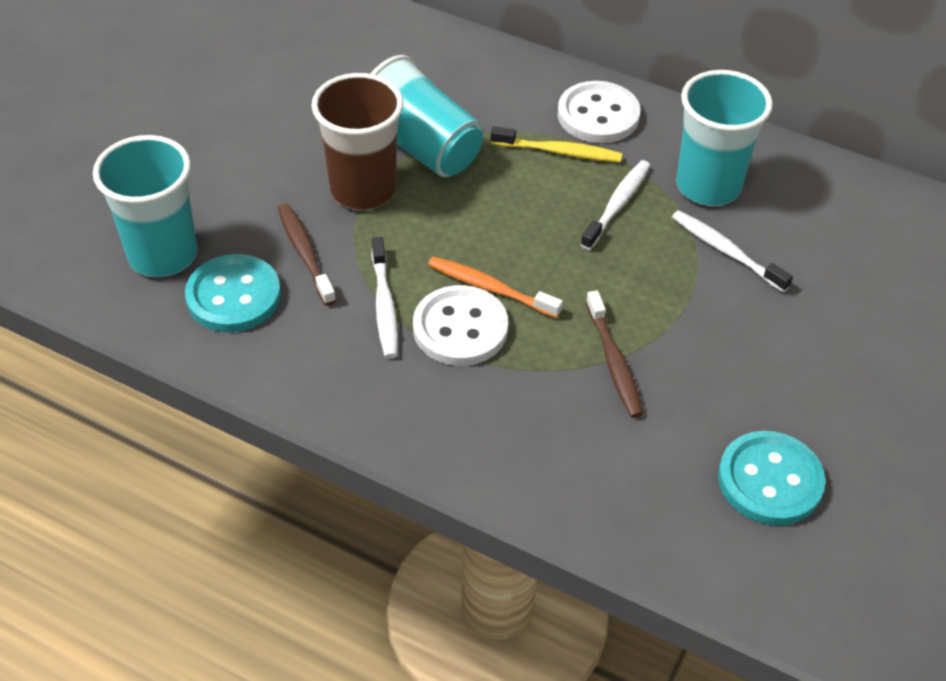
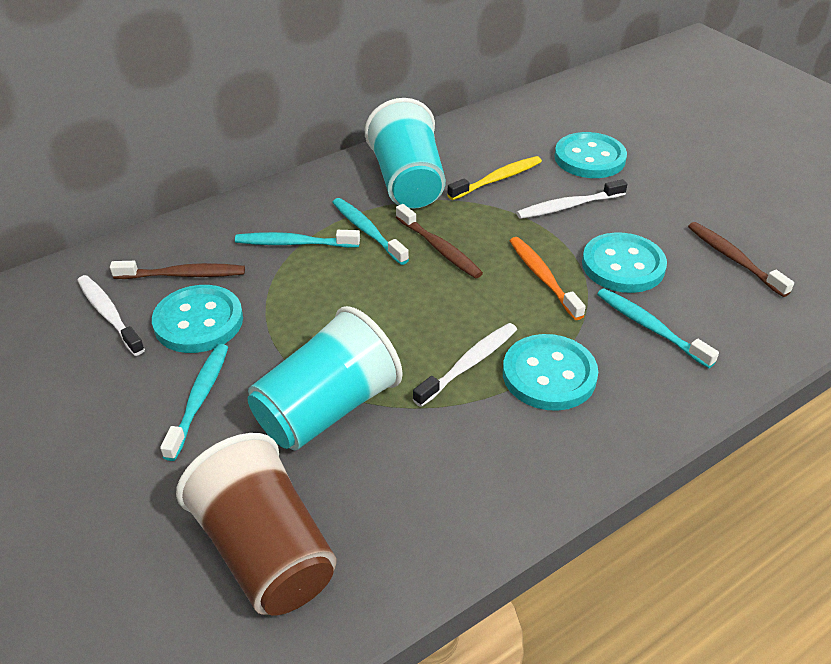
brown toothbrush: [278,204,336,305] [586,290,643,418] = 2 -> [110,261,245,279] [396,204,483,279] [688,222,794,297] = 3
turquoise button: [185,254,281,332] [718,431,826,526] = 2 -> [152,285,243,353] [503,334,598,411] [554,132,627,178] [582,232,667,293] = 4
turquoise cup: [93,135,198,277] [370,55,483,177] [676,70,773,206] = 3 -> [248,306,403,451] [365,98,446,209] = 2
turquoise toothbrush: none = 0 -> [160,344,228,461] [235,230,360,248] [332,198,409,265] [597,288,719,368] = 4
white button: [413,285,508,366] [558,81,640,143] = 2 -> none = 0

